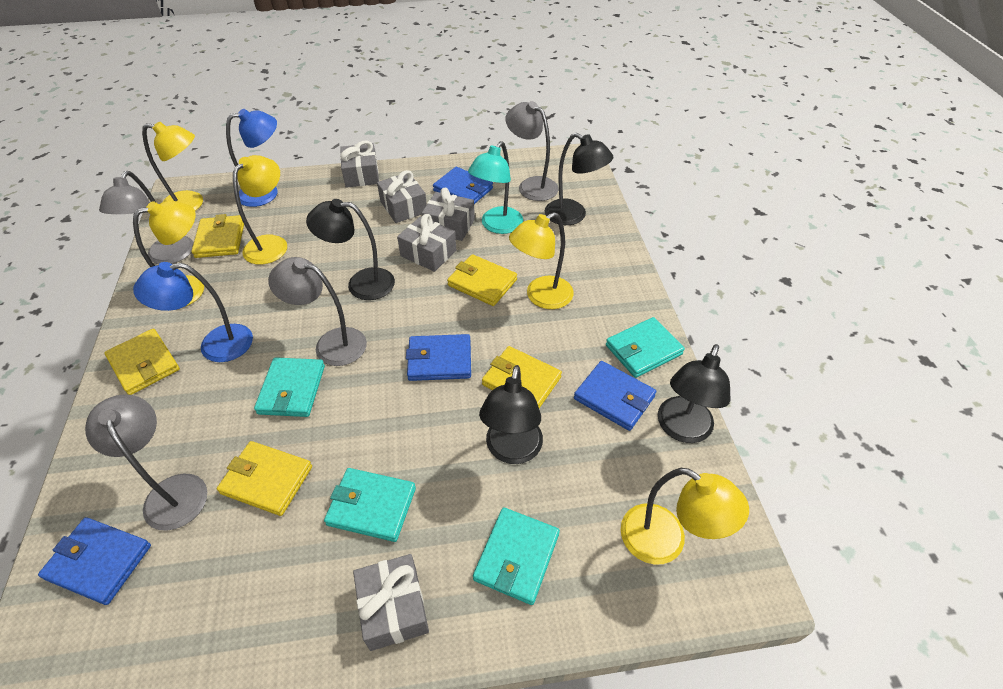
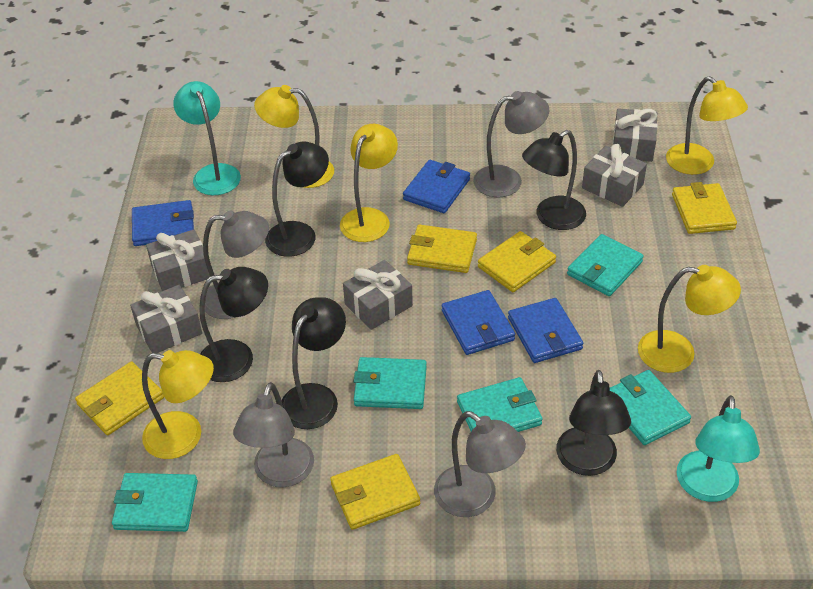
black lamp: [306,199,395,300] [479,365,543,464] [545,133,614,225] [658,344,731,443] = 4 -> [199,267,268,382] [265,142,329,257] [281,297,346,429] [522,130,586,230] [556,370,631,476] = 5
blue lamp: [133,262,253,362] [226,109,278,207] = 2 -> none = 0
turquoise lamp: [468,141,523,234] = 1 -> [173,81,241,195] [676,395,760,502] = 2
turquoise wallet: [254,357,325,417] [324,468,416,542] [473,507,560,605] [606,317,685,378] = 4 -> [112,473,198,532] [353,357,427,409] [457,377,543,432] [567,234,644,296] [610,370,691,445] = 5

